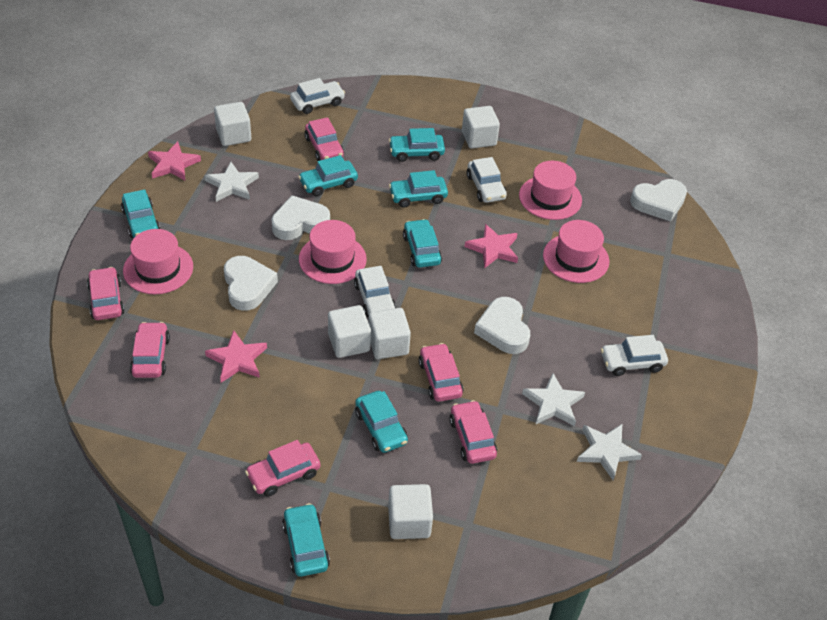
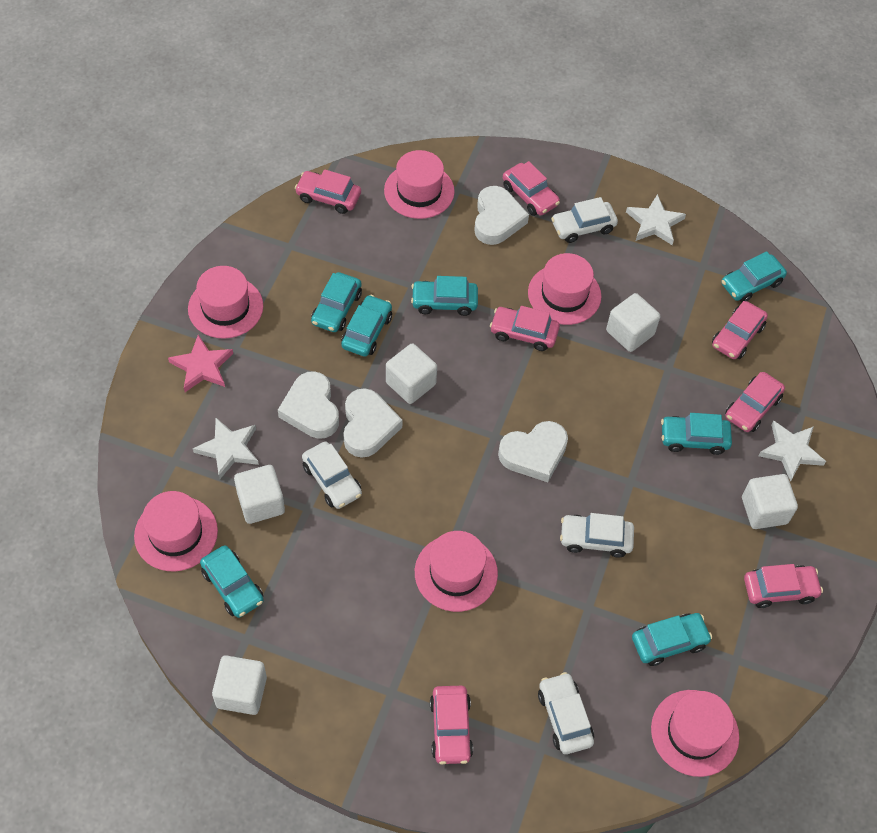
pink car: [87,267,125,320] [130,322,170,378] [245,440,321,497] [305,117,344,161] [419,343,463,402] [449,400,497,464] = 6 -> [295,169,361,214] [430,686,473,765] [490,306,560,351] [503,161,560,216] [712,301,768,359] [725,372,785,432] [744,564,823,608] = 7
pink hat: [123,229,193,294] [299,220,367,284] [519,161,582,220] [543,220,609,283] = 4 -> [134,491,218,571] [188,266,263,339] [384,150,455,219] [415,531,498,612] [528,253,601,325] [651,690,739,777] = 6
pink star: [148,141,201,180] [205,330,267,383] [465,224,518,269] = 3 -> [168,335,233,392] = 1

